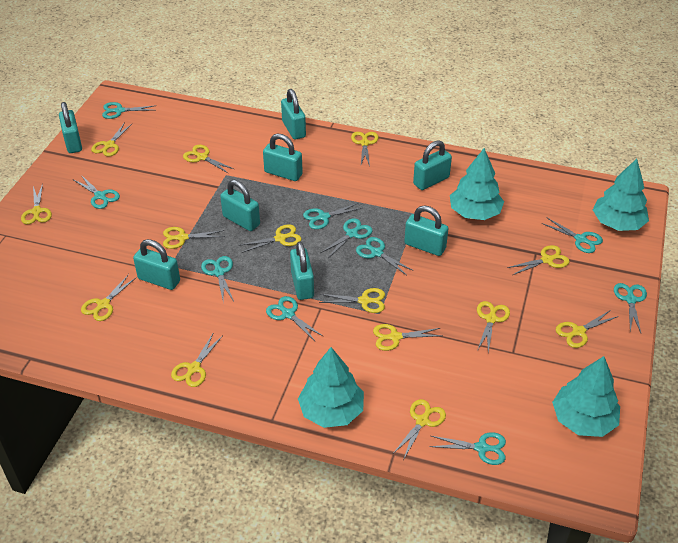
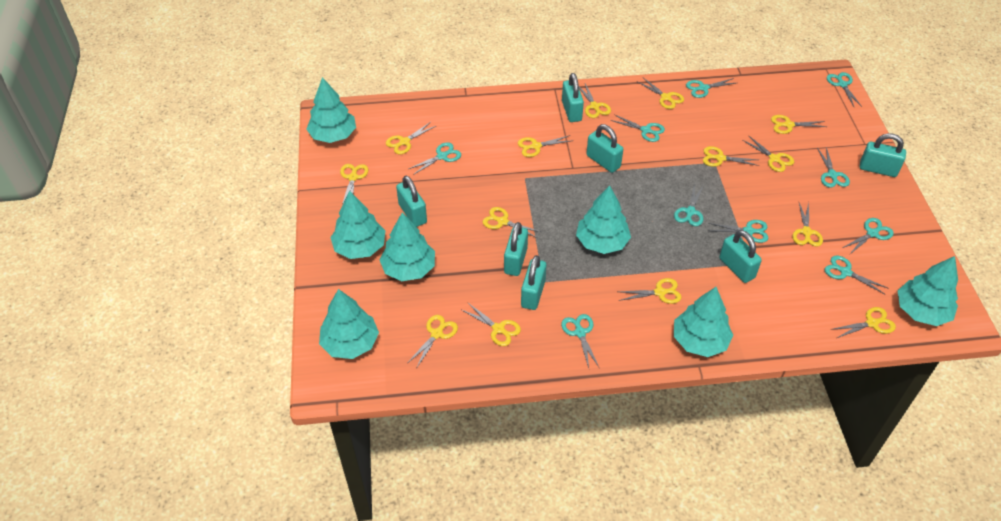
turquoise padlock: [59,102,82,153] [133,239,180,290] [220,180,260,231] [263,133,303,181] [281,89,306,140] [290,242,314,300] [404,206,448,256] [413,140,452,190] = 8 -> [396,176,427,227] [504,222,528,276] [521,255,546,310] [562,73,584,122] [586,124,623,173] [719,230,762,283] [860,133,906,177] = 7
turquoise tree: [298,347,364,428] [450,148,504,220] [552,356,620,437] [593,159,649,231] = 4 -> [306,77,356,143] [319,289,379,359] [330,191,385,259] [379,212,435,281] [576,185,631,254] [674,287,733,357] [897,256,958,326] = 7

